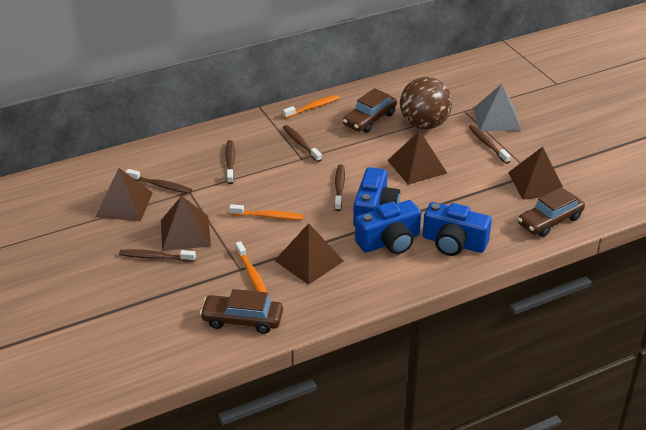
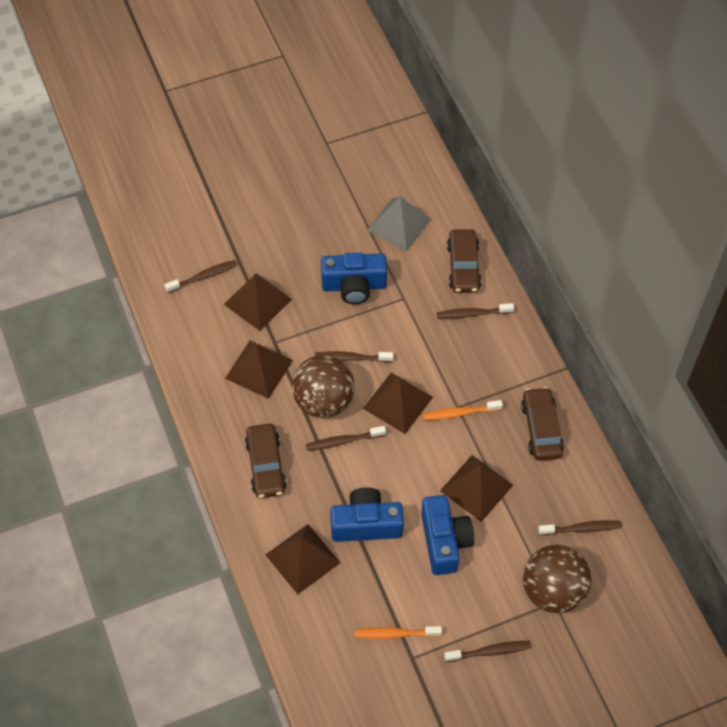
brown ball: [400,77,452,129] = 1 -> [292,355,355,418] [523,545,592,613] = 2
orange toothbrush: [229,204,303,220] [236,241,267,292] [283,95,340,119] = 3 -> [354,626,442,639] [423,400,503,420] = 2

